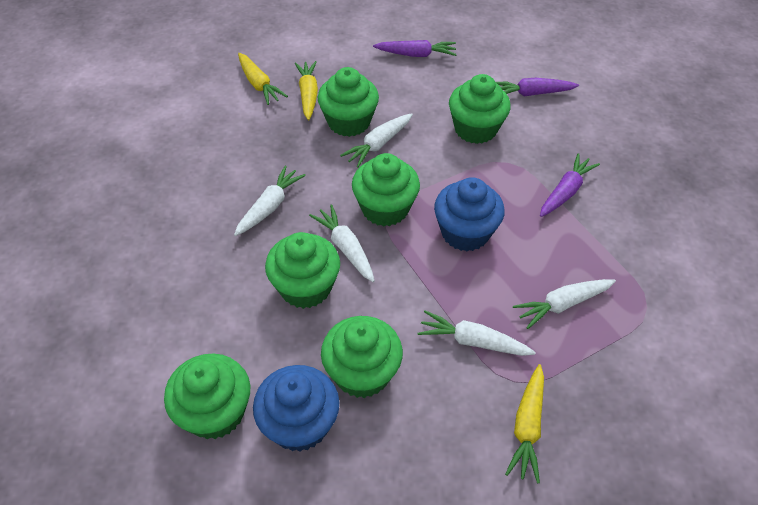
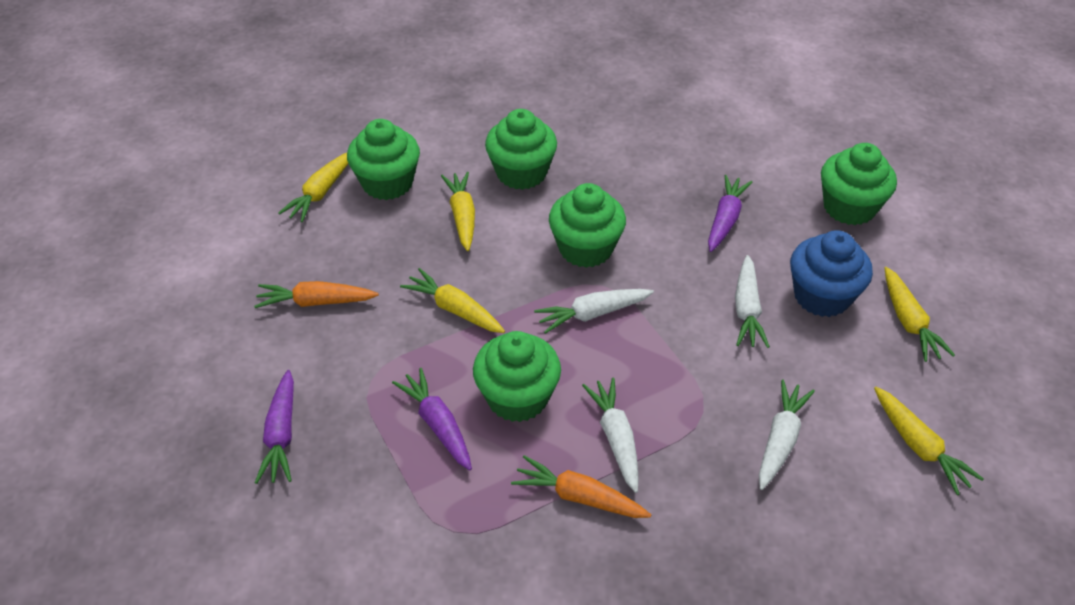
blue cupcake: [253,365,340,452] [434,177,505,251] = 2 -> [790,230,873,317] = 1
green cupcake: [164,353,250,439] [265,232,340,309] [318,67,379,137] [321,316,403,398] [352,153,420,226] [449,74,511,144] = 6 -> [347,119,420,200] [473,331,561,422] [485,109,557,190] [549,183,626,268] [821,143,897,225] = 5
orange carrot: none = 0 -> [254,281,379,308] [511,455,651,518] = 2
white carrot: [234,166,306,236] [309,204,375,282] [340,113,413,168] [418,310,536,356] [513,279,616,329] = 5 -> [534,289,654,334] [582,378,639,493] [735,255,770,348] [759,380,815,490] = 4
yellow carrot: [238,53,288,105] [295,61,318,120] [505,364,544,483] = 3 -> [278,153,349,222] [400,268,505,333] [441,172,475,251] [874,387,984,495] [885,267,955,362] = 5

